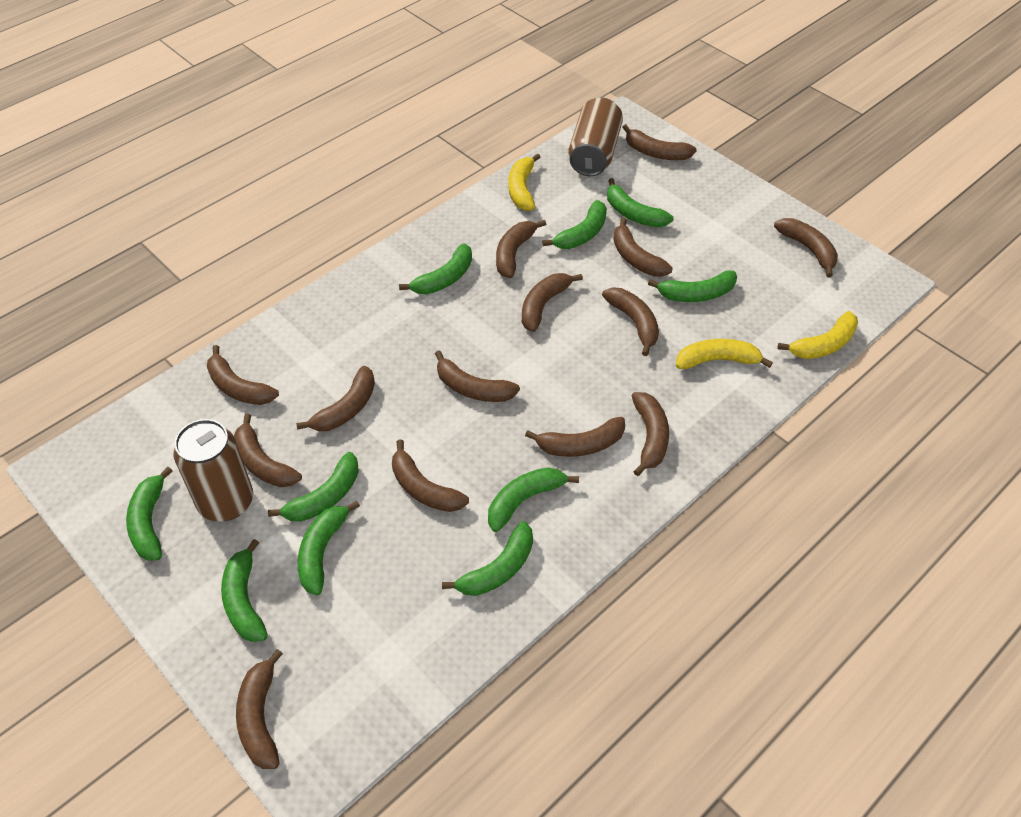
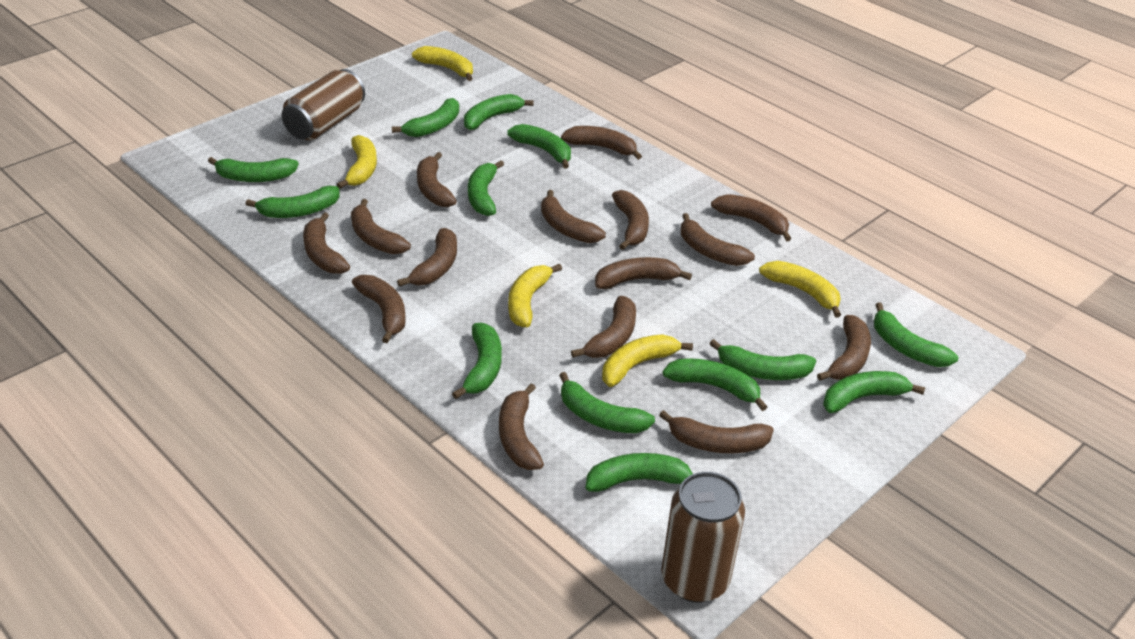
brown banana: [207,345,279,405] [234,414,302,487] [236,649,283,769] [296,366,375,431] [392,439,469,512] [435,350,520,402] [496,220,546,278] [522,273,583,332] [525,417,625,457] [602,287,659,356] [613,218,673,277] [623,124,697,160] [632,392,669,476] [774,218,838,278] = 14 -> [303,212,350,274] [351,199,411,254] [352,275,406,343] [397,228,457,287] [417,152,457,207] [499,383,544,470] [541,190,606,243] [561,126,642,160] [571,296,636,358] [595,257,692,289] [612,190,649,250] [659,410,774,454] [681,213,755,266] [711,194,792,241] [817,315,871,381] = 15
green banana: [126,467,173,561] [221,539,268,642] [268,452,359,522] [298,500,360,595] [399,243,472,295] [442,521,533,596] [488,467,579,532] [542,200,607,249] [607,178,673,227] [648,271,737,302] = 10 -> [208,157,299,182] [246,186,340,218] [392,98,459,137] [452,323,502,399] [464,94,533,130] [468,160,504,216] [507,124,571,169] [559,372,655,433] [586,453,693,492] [663,358,767,411] [709,339,816,380] [823,371,925,413] [874,303,958,367] = 13
yellow banana: [508,153,540,211] [676,339,773,369] [778,311,858,359] = 3 -> [337,135,377,189] [412,46,473,81] [508,264,562,327] [602,334,693,387] [759,261,841,318] = 5

